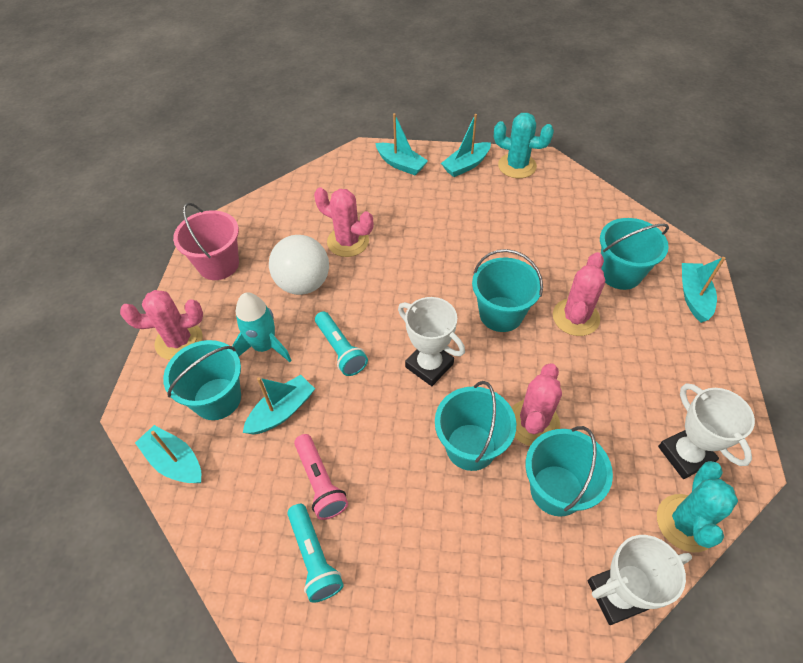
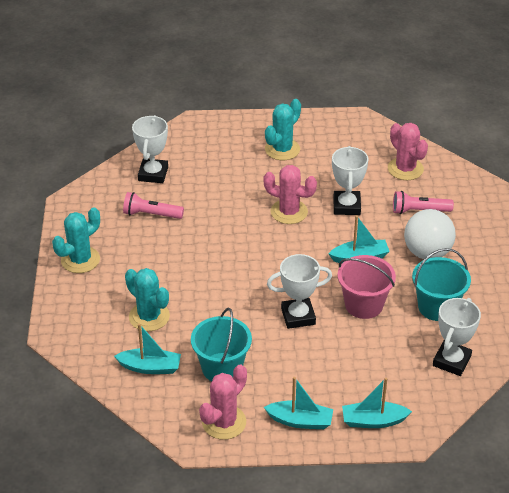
pink cactus: [120,290,203,360] [314,187,373,257] [512,363,562,446] [553,252,605,336] = 4 -> [199,364,247,440] [263,165,317,224] [388,123,428,180] = 3
pink flashlight: [294,434,348,520] = 1 -> [123,192,184,219] [393,191,454,214] = 2
turquoise boat: [135,425,201,483] [243,375,315,434] [375,113,428,175] [441,114,491,177] [682,257,725,323] = 5 -> [114,324,181,374] [264,377,333,429] [328,216,390,263] [342,378,412,428] = 4
turquoise bucket: [163,340,241,420] [435,381,516,471] [472,249,543,332] [525,426,613,516] [600,218,669,290] = 5 -> [191,308,252,381] [412,248,471,321] = 2
turquoise cactus: [494,113,554,178] [657,461,738,553] = 2 -> [52,207,100,273] [125,268,170,331] [265,99,301,160] = 3
turquoise flashlight: [287,504,344,603] [315,311,368,376] = 2 -> none = 0
turquoise rocket: [232,292,292,362] = 1 -> none = 0
white trophy: [398,297,465,386] [588,535,692,625] [658,383,755,479] = 3 -> [132,115,168,183] [267,254,332,329] [332,146,368,215] [433,298,481,376] = 4

